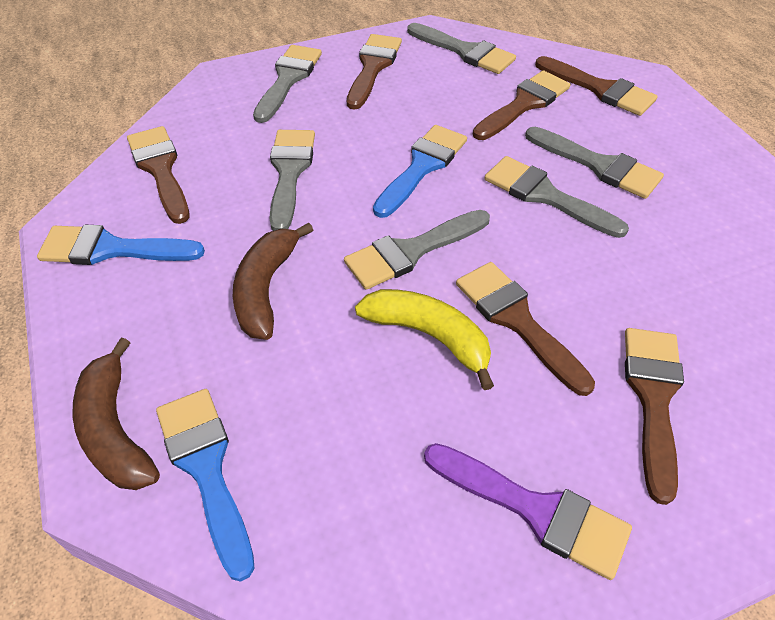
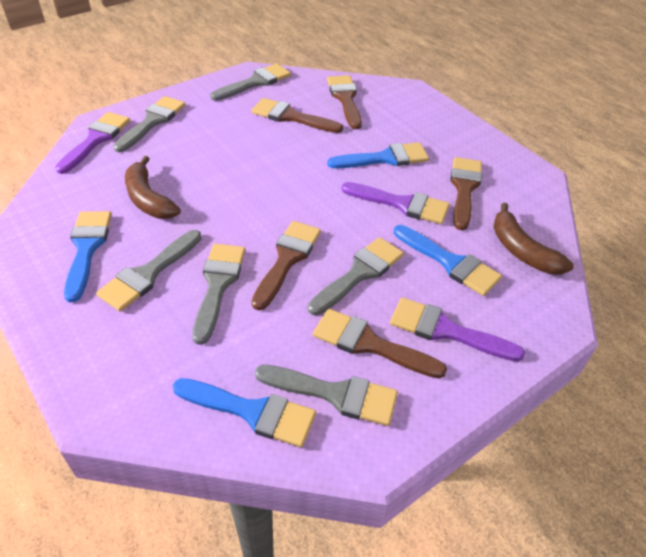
blue brush: [37,225,205,265] [156,389,255,582] [373,125,467,218] = 3 -> [64,211,112,302] [172,378,316,448] [327,142,429,168] [394,225,502,296] = 4
brown brush: [127,126,189,224] [347,34,402,110] [456,262,595,396] [473,70,570,140] [535,56,658,116] [625,328,684,505] = 6 -> [251,98,343,133] [252,221,321,310] [313,309,447,379] [327,75,362,129] [450,157,482,230] = 5
purple brush: [424,443,632,580] = 1 -> [55,112,130,174] [341,182,450,224] [390,297,525,362] = 3
yellow banana: [355,289,494,390] = 1 -> none = 0

